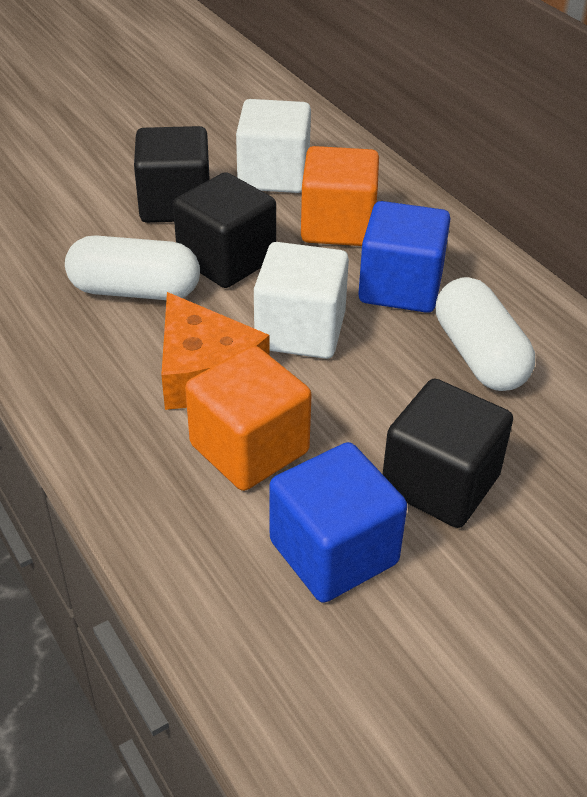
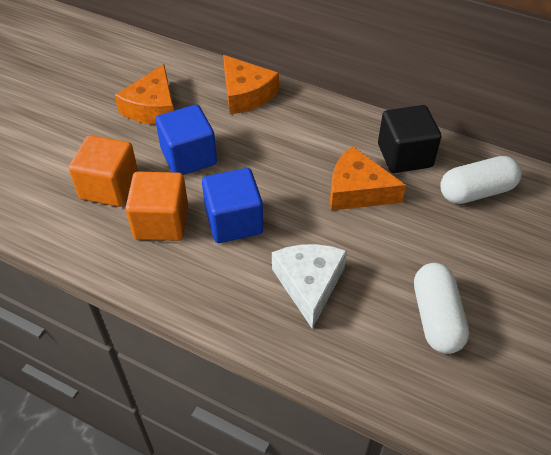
black cube: [134,126,210,223] [173,172,276,288] [383,379,513,528] = 3 -> [378,105,441,173] = 1
orange cheese: [161,292,269,410] = 1 -> [115,64,174,125] [223,55,279,114] [330,146,406,210] = 3
white cheese: none = 0 -> [272,244,347,329] = 1
white cube: [236,99,311,193] [254,242,349,359] = 2 -> none = 0

